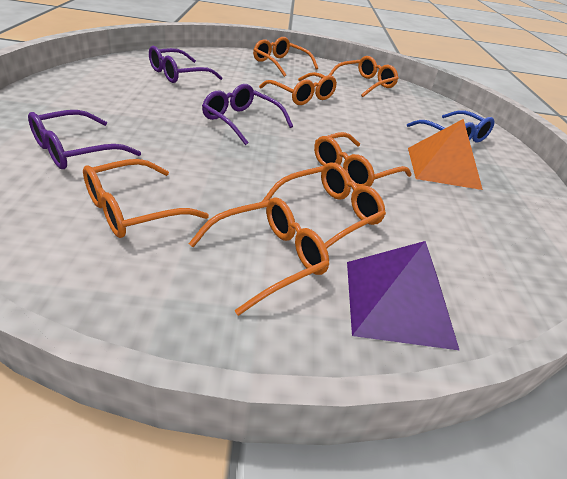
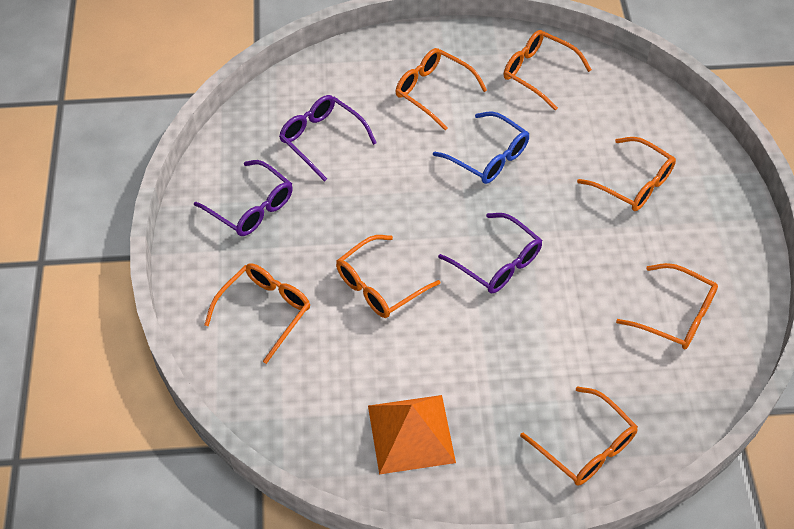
purple pyramid: [347,241,460,351] = 1 -> none = 0

